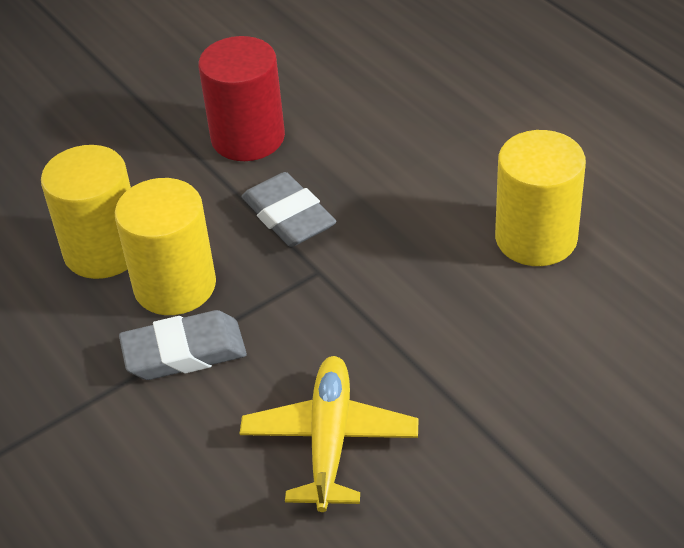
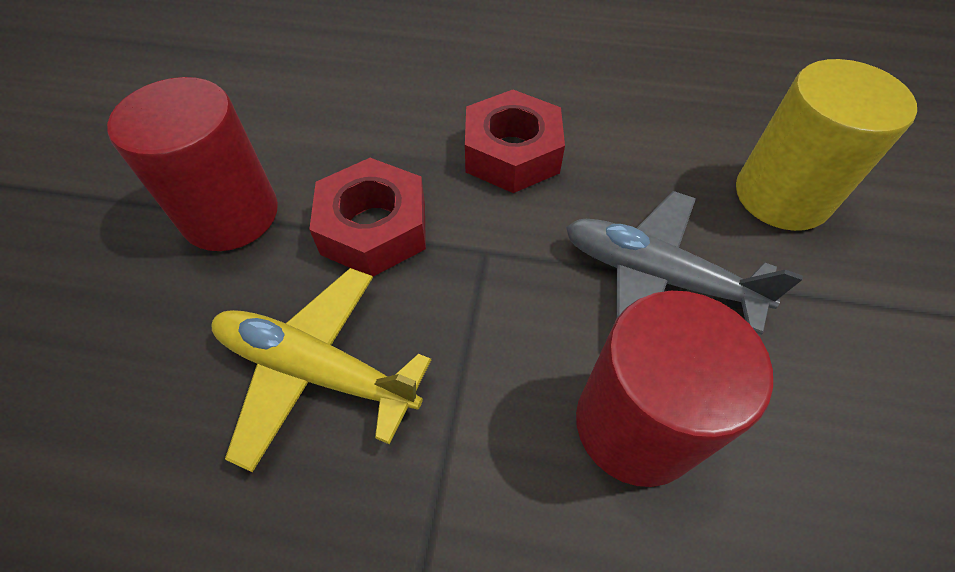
grey eraser: [119,310,247,380] [242,172,336,247] = 2 -> none = 0
grey plane: none = 0 -> [566,191,803,335] = 1
red cylinder: [198,36,285,161] = 1 -> [107,77,278,251] [576,291,773,487] = 2
red nut: none = 0 -> [309,158,426,277] [465,90,565,193] = 2
yellow cylinder: [41,145,131,279] [115,178,216,315] [495,130,586,266] = 3 -> [736,59,917,231] = 1

